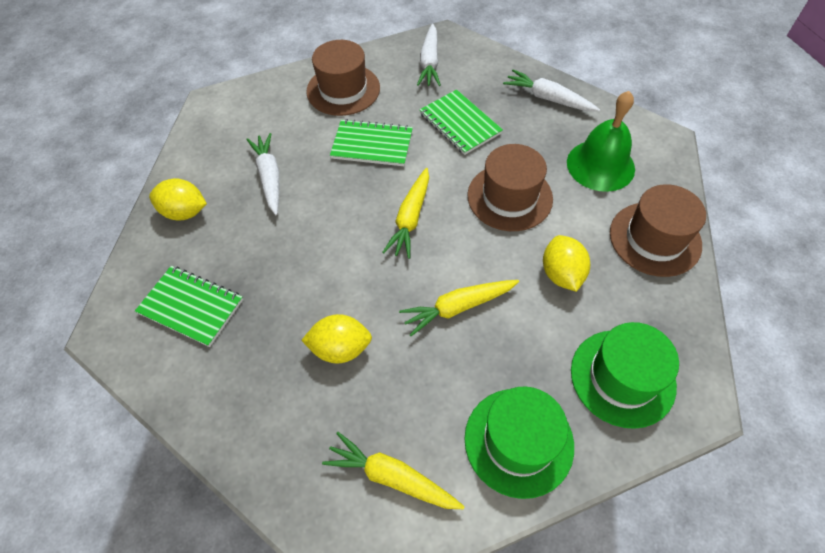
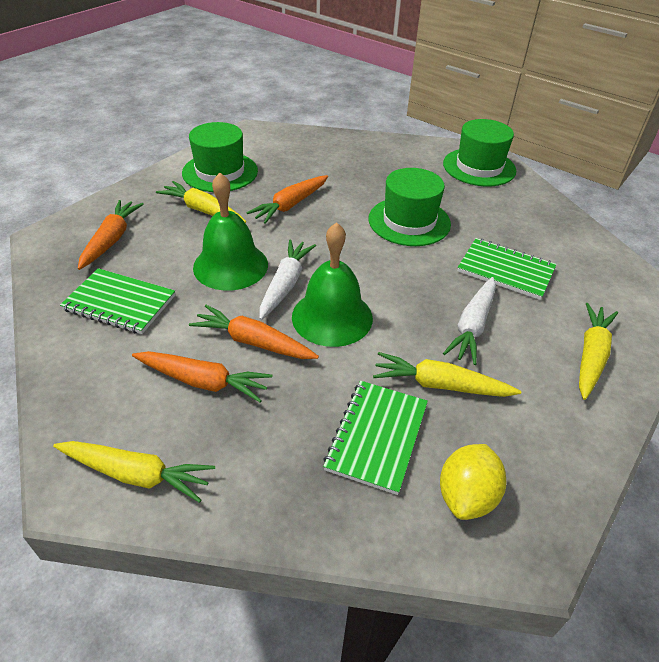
brown hat: [306,40,380,116] [467,144,553,231] [610,184,706,277] = 3 -> none = 0
green bell: [567,91,635,192] = 1 -> [193,173,268,291] [292,222,373,347] = 2
green hat: [465,386,574,499] [571,322,679,429] = 2 -> [182,122,258,192] [369,168,451,246] [443,119,516,186] = 3
orange carrot: none = 0 -> [78,200,144,270] [132,351,272,402] [189,305,319,359] [247,175,328,224] = 4
white carrot: [246,133,279,215] [417,24,441,86] [503,69,600,111] = 3 -> [259,239,316,320] [443,277,496,365] = 2
yellow carrot: [322,432,465,509] [382,168,429,259] [399,280,519,336] = 3 -> [53,441,215,503] [156,181,246,223] [373,352,521,397] [579,303,618,400] = 4
yellow lemon: [149,178,207,221] [301,314,372,364] [543,235,590,292] = 3 -> [440,444,506,520] = 1

